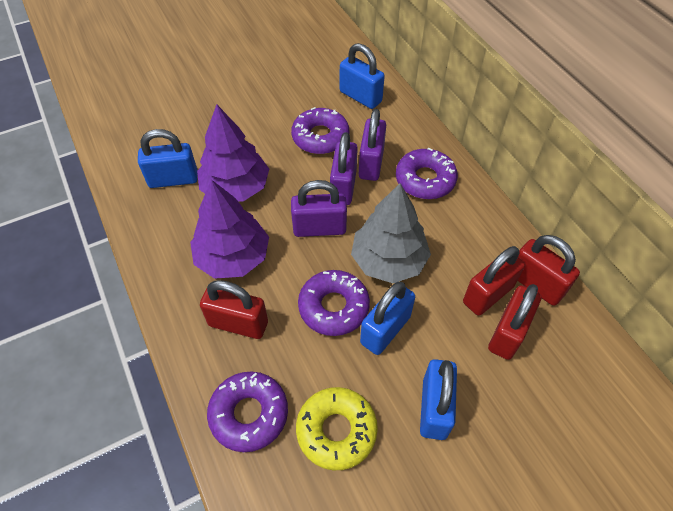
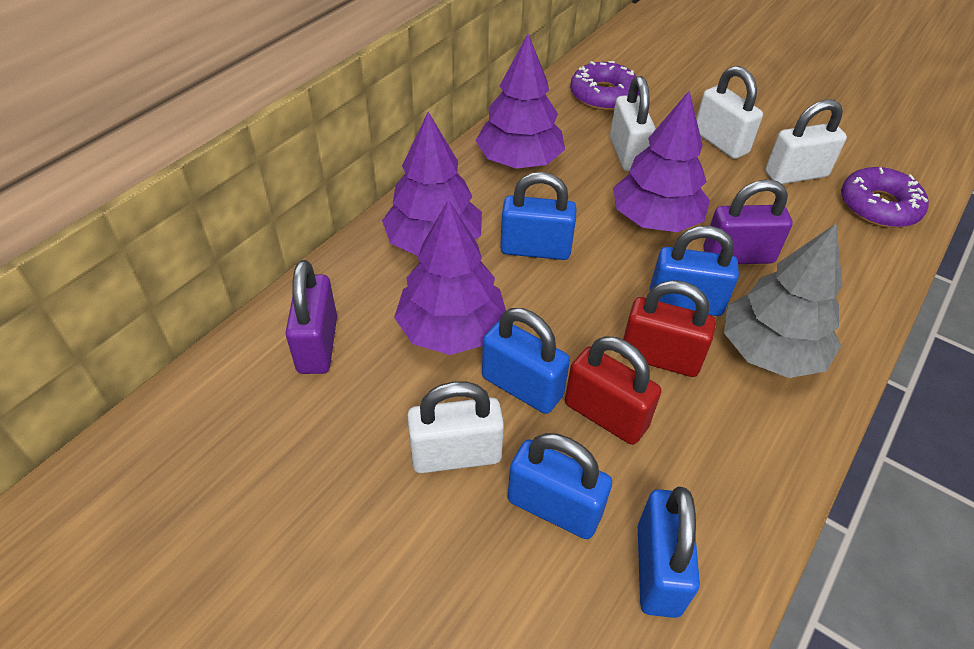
blue padlock: [138,129,198,188] [340,43,385,109] [360,282,415,355] [420,359,457,440] = 4 -> [482,308,570,414] [500,172,577,260] [508,433,612,539] [638,487,700,618] [650,226,739,316] = 5
purple donut: [207,372,288,452] [291,107,349,154] [298,270,370,336] [396,147,458,199] = 4 -> [570,61,639,110] [841,167,929,228] = 2
purple padlock: [291,180,347,237] [330,132,358,205] [359,109,386,181] = 3 -> [285,260,337,374] [703,179,793,264] = 2
purple tree: [190,179,269,279] [197,104,269,202] = 2 -> [382,112,482,256] [394,199,506,355] [476,34,565,169] [613,91,710,232] = 4
red padlock: [200,280,268,339] [463,246,525,316] [488,284,542,360] [518,235,580,306] = 4 -> [565,336,662,445] [621,280,716,377] = 2
white padlock: none = 0 -> [407,381,504,473] [610,76,656,171] [696,66,763,159] [765,99,847,184] = 4
yellow donut: [296,387,378,470] = 1 -> none = 0

